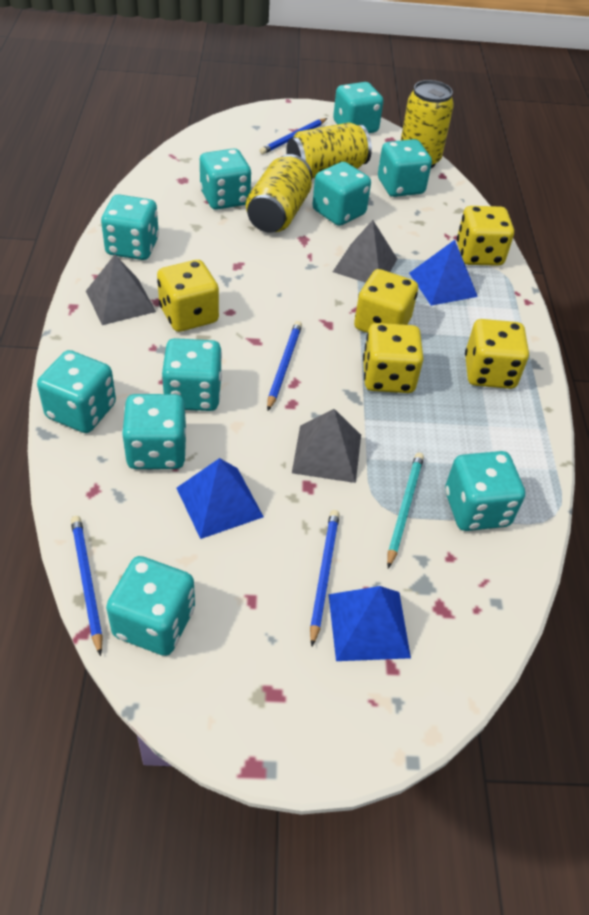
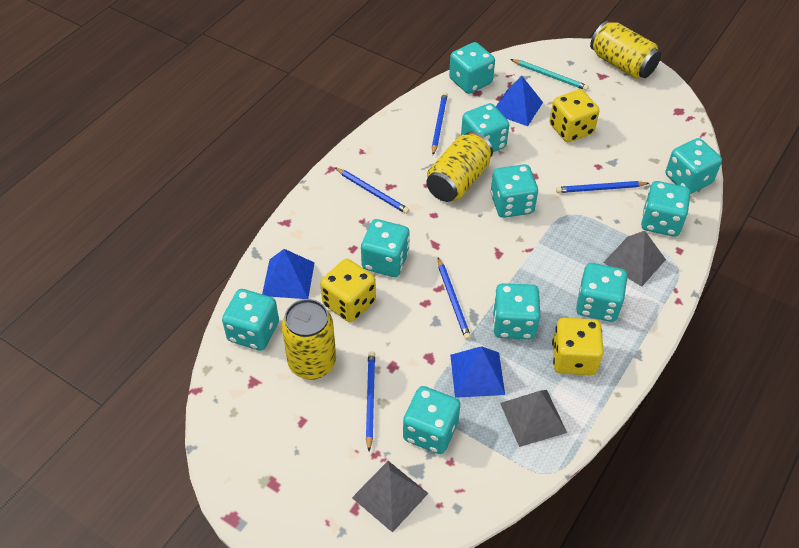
blue pencil: [71,516,103,656] [260,118,327,154] [267,321,302,410] [310,510,340,646] = 4 -> [335,167,409,214] [366,351,375,451] [432,92,448,155] [438,257,471,340] [556,181,649,193] = 5
yellow dice: [157,260,219,332] [354,269,418,333] [363,323,423,393] [457,206,514,266] [465,319,529,389] = 5 -> [320,259,376,322] [549,89,600,142] [552,318,604,375] = 3

